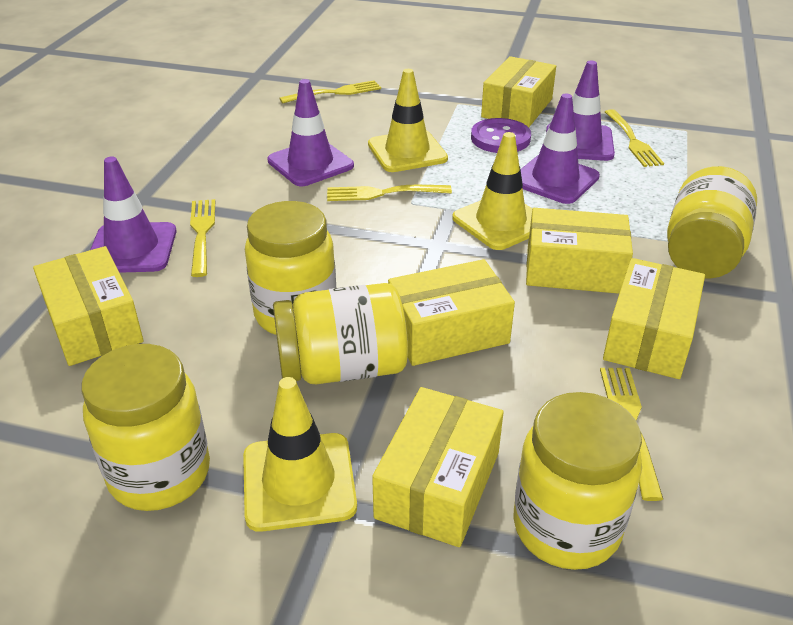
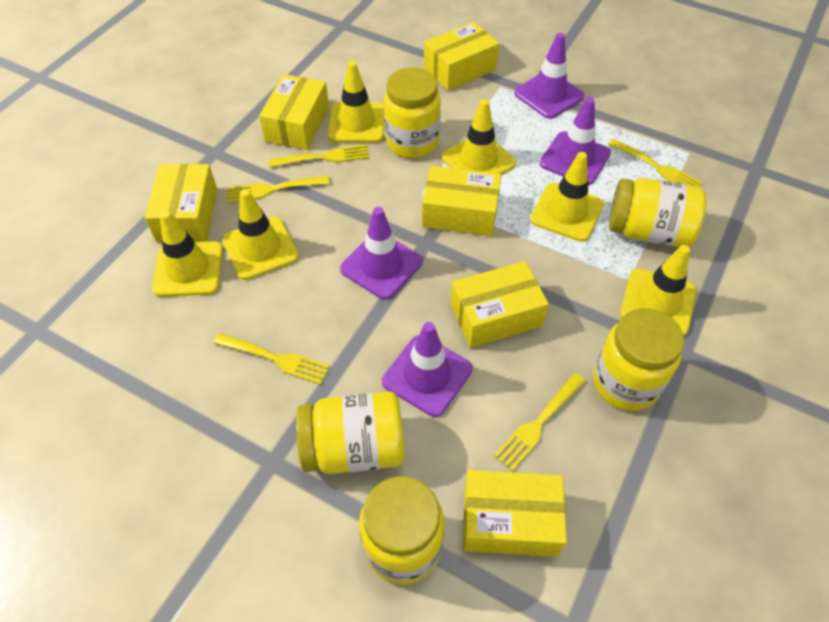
purple button: [471,118,531,153] = 1 -> none = 0
yellow traffic cone: [243,377,357,532] [368,69,448,172] [452,132,532,250] = 3 -> [152,211,223,297] [222,189,299,280] [328,61,384,143] [442,99,516,175] [530,152,604,242] [620,245,696,336] = 6

